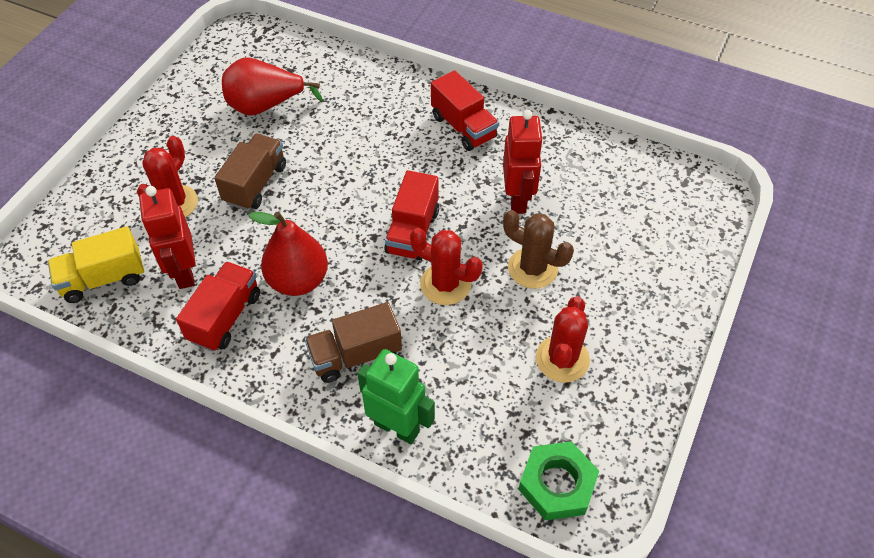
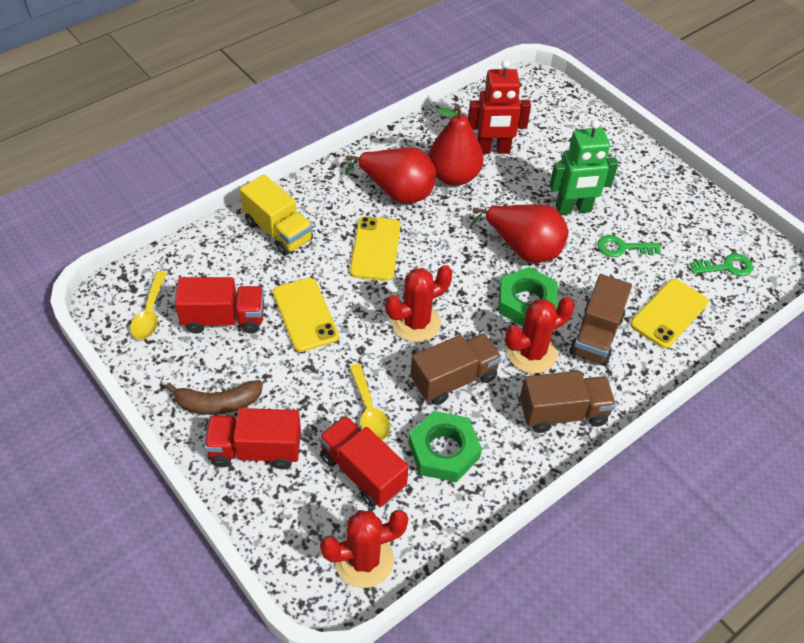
brown banana: none = 0 -> [166,380,263,415] = 1
brown cactus: [503,210,574,289] = 1 -> none = 0
brown truck: [214,134,286,210] [305,302,402,383] = 2 -> [410,333,502,405] [520,371,616,433] [569,274,632,366] = 3
green key: none = 0 -> [598,235,661,257] [690,253,753,276] = 2
green nut: [518,441,599,520] = 1 -> [408,411,482,482] [499,267,558,326] = 2
red pear: [222,57,323,116] [248,212,328,296] = 2 -> [345,147,437,204] [428,104,484,186] [469,204,569,263] = 3
red robot: [139,186,196,289] [503,110,543,214] = 2 -> [468,60,531,154] = 1
yellow phone: none = 0 -> [273,278,339,352] [350,216,401,281] [630,279,709,348] = 3
yellow spoon: none = 0 -> [130,271,167,340] [349,364,390,440] = 2

